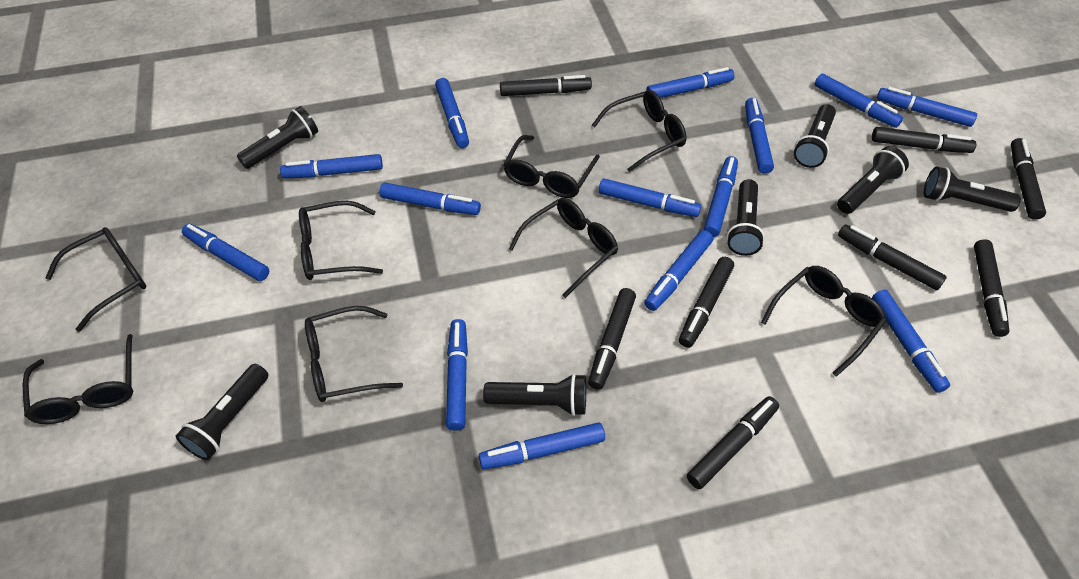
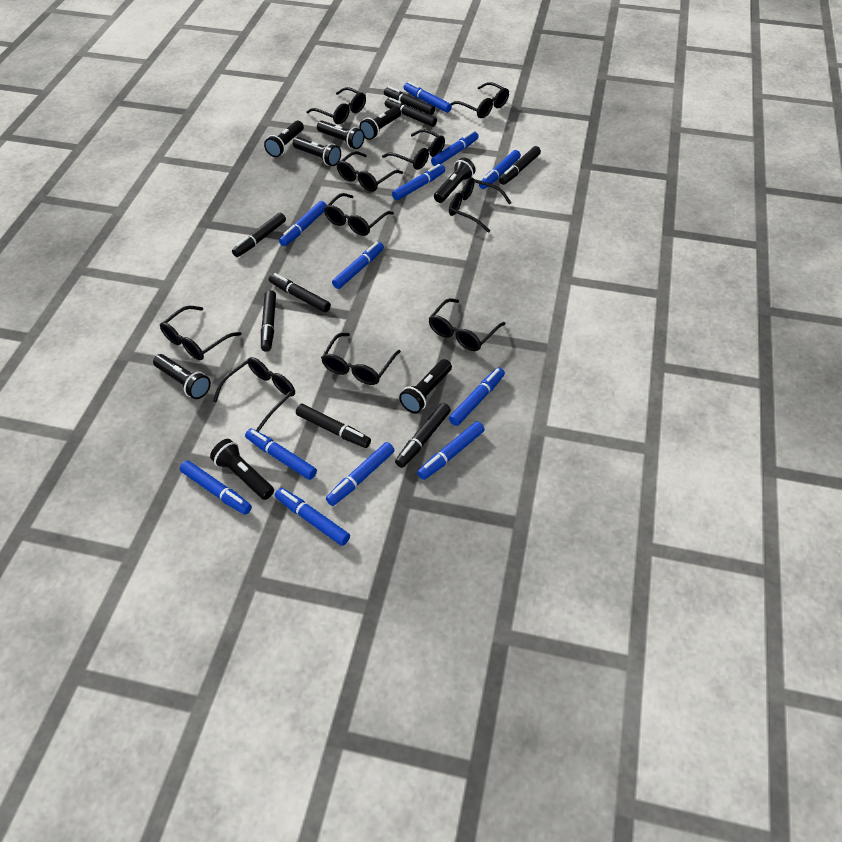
black flashlight: [176,364,268,460] [237,106,318,169] [483,374,586,416] [727,179,765,256] [794,104,836,168] [837,146,909,214] [924,167,1021,212] = 7 -> [153,354,211,399] [210,439,274,500] [264,121,304,157] [293,137,341,166] [317,120,365,149] [359,106,401,140] [399,359,452,413] [434,158,476,203] = 8
black glasses: [23,334,133,424] [45,227,146,332] [299,201,383,280] [305,306,403,402] [503,135,600,198] [509,198,618,298] [592,90,687,172] [761,266,887,377] = 8 -> [160,306,242,360] [213,357,295,432] [306,87,366,124] [321,333,401,385] [324,193,394,236] [336,151,403,192] [382,129,445,170] [428,298,506,351] [449,177,511,233] [450,82,509,118] = 10
blue marker: [182,224,269,281] [280,154,383,178] [380,183,481,215] [435,78,469,148] [446,319,468,431] [479,422,605,469] [599,178,701,217] [644,230,713,311] [646,67,734,98] [704,156,738,237] [745,98,774,174] [814,74,903,128] [872,290,950,393] [877,87,977,127] = 14 -> [180,460,252,515] [245,428,317,480] [275,488,350,546] [279,201,327,246] [326,442,395,506] [332,242,384,289] [392,164,445,200] [403,82,452,113] [417,421,485,480] [431,131,479,166] [449,367,505,426] [479,150,521,189] = 12

